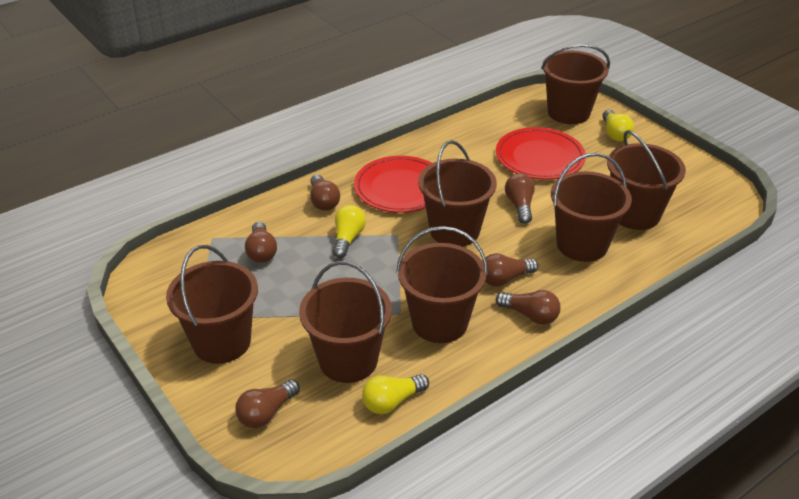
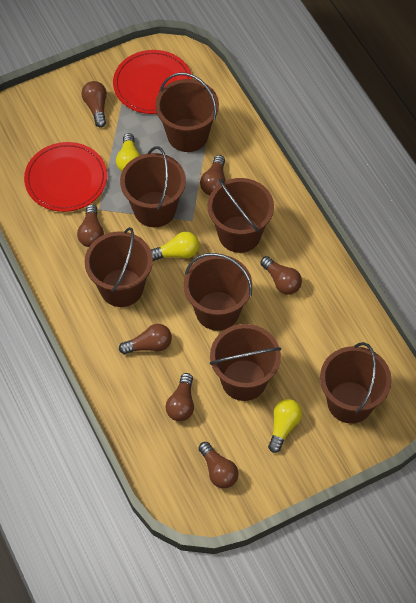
brown light bulb: [235,379,300,428] [245,221,277,263] [310,174,340,211] [485,253,538,287] [496,290,561,325] [505,173,535,224] = 6 -> [77,204,104,247] [82,81,107,128] [119,324,172,355] [165,373,194,421] [198,442,238,489] [200,155,226,195] [260,256,302,295] = 7

